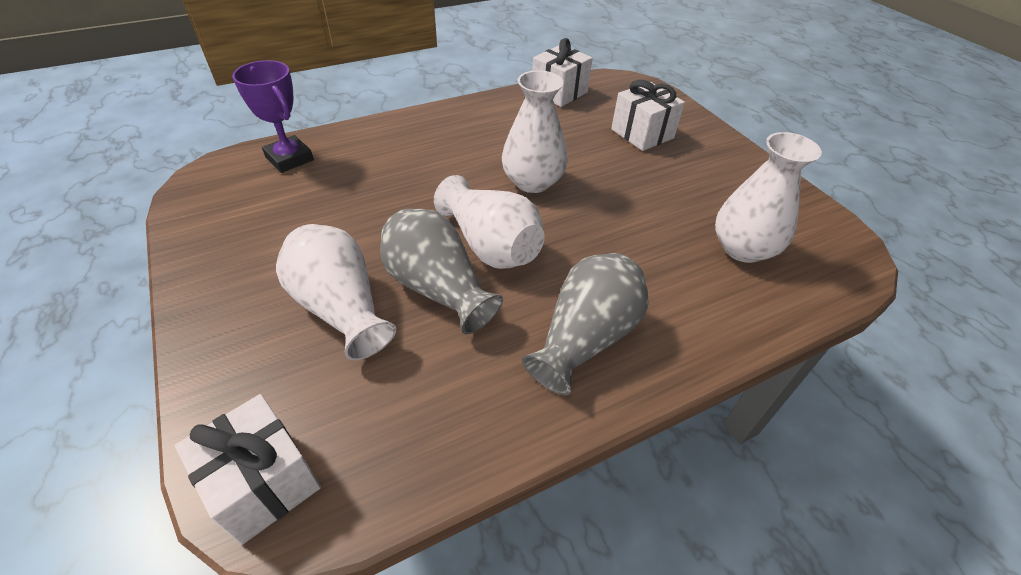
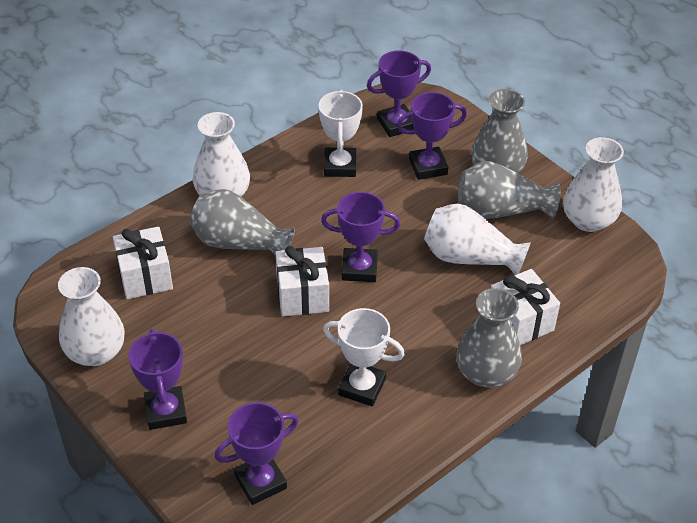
grey vase: [380,209,503,334] [522,253,649,395] = 2 -> [190,189,295,255] [456,288,522,388] [458,161,561,219] [472,89,528,173] = 4
purple trophy: [232,60,314,173] = 1 -> [128,329,187,430] [215,402,299,505] [321,192,401,282] [367,50,431,137] [397,92,467,180] = 5
white trophy: none = 0 -> [318,90,363,177] [323,308,405,406] = 2

